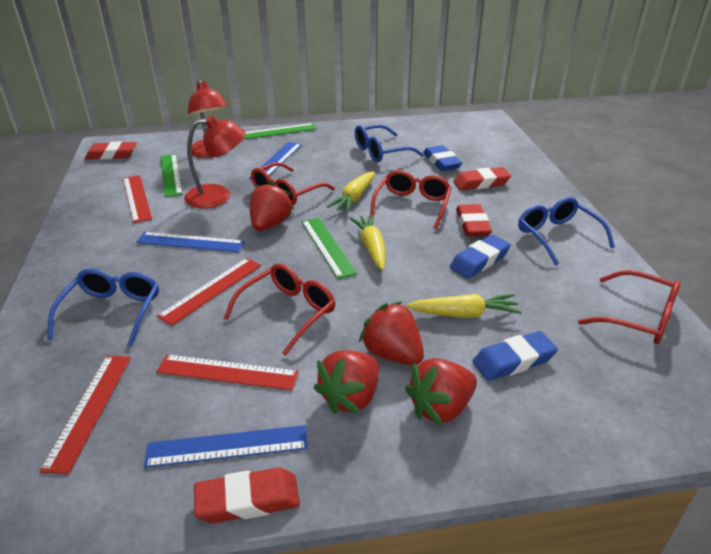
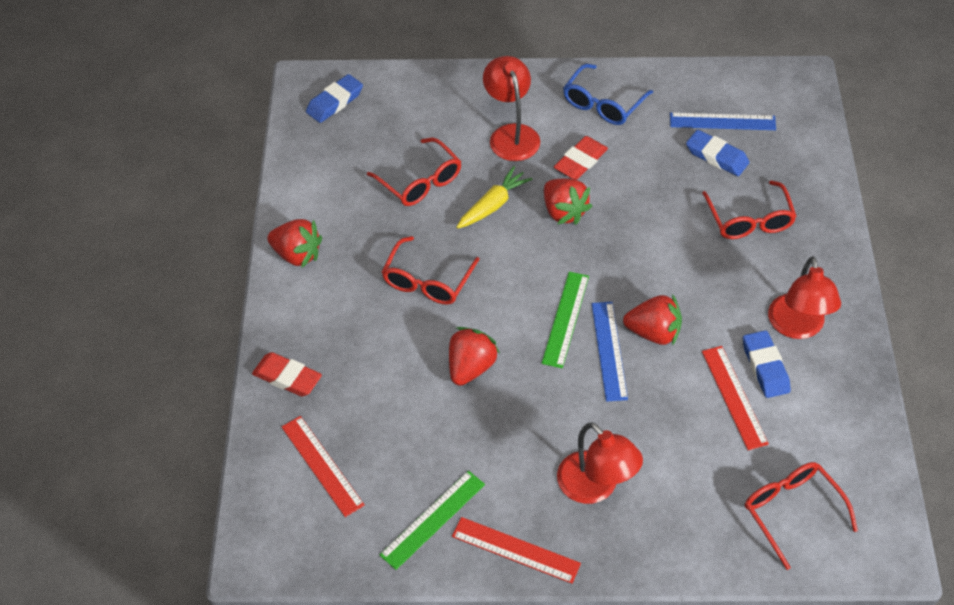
blue glasses: [47,269,159,347] [355,125,424,162] [518,197,615,266] = 3 -> [563,64,653,125] = 1
blue ruler: [136,232,245,252] [144,425,308,468] [249,142,302,179] = 3 -> [592,302,628,402] [670,113,776,130] = 2
green ruler: [160,154,182,197] [243,123,317,139] [302,218,357,279] = 3 -> [379,471,485,570] [542,272,589,368] = 2
red eraser: [85,141,137,160] [194,467,300,523] [453,167,511,190] [456,204,492,236] = 4 -> [252,352,322,397] [554,136,608,180] = 2
red lamp: [184,115,245,208] [188,80,228,158] = 2 -> [483,56,540,161] [557,422,643,504] [768,256,841,339] = 3
red ruler: [39,355,131,475] [123,175,152,223] [156,354,299,391] [157,258,261,326] = 4 -> [282,416,365,517] [452,517,581,584] [702,346,769,450] = 3
yellow carrot: [327,171,375,213] [349,215,386,270] [407,294,522,318] = 3 -> [456,166,533,229] = 1

